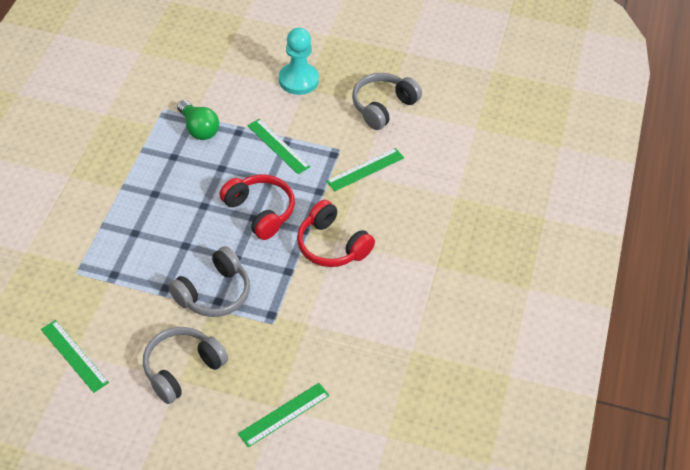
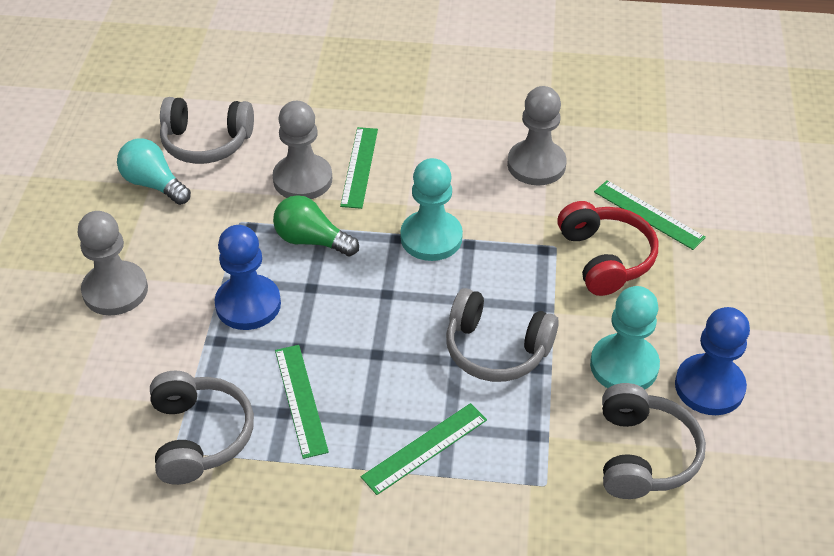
blue pawn: none = 0 -> [215,225,281,330] [675,307,750,415] = 2
grey headphones: [143,327,228,404] [168,246,250,317] [352,73,422,130] = 3 -> [150,371,254,485] [160,97,254,164] [446,288,559,382] [602,383,706,499] = 4
grey pawn: none = 0 -> [78,211,148,316] [273,101,332,199] [507,86,567,186] = 3
red headphones: [219,175,295,240] [297,200,375,267] = 2 -> [557,201,658,296] = 1
turquoise light bulb: none = 0 -> [117,138,191,205] = 1
turquoise pawn: [279,28,319,95] = 1 -> [400,158,463,261] [590,286,660,389] = 2

